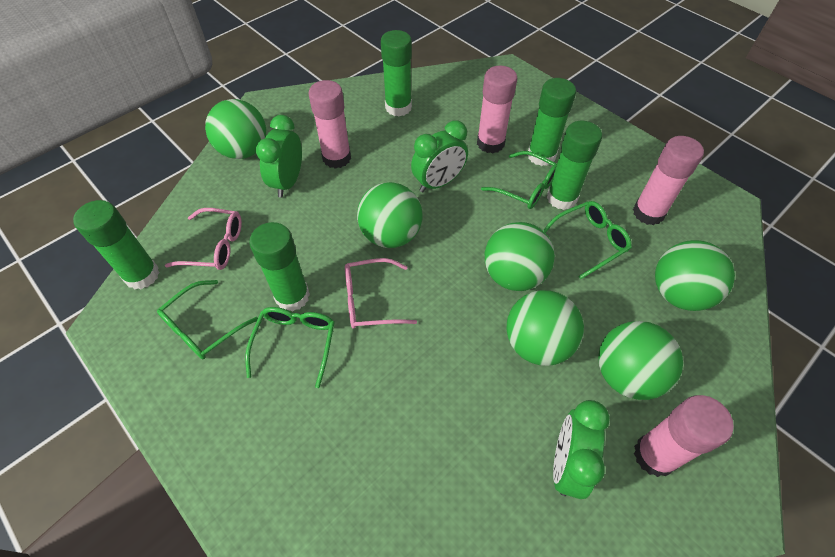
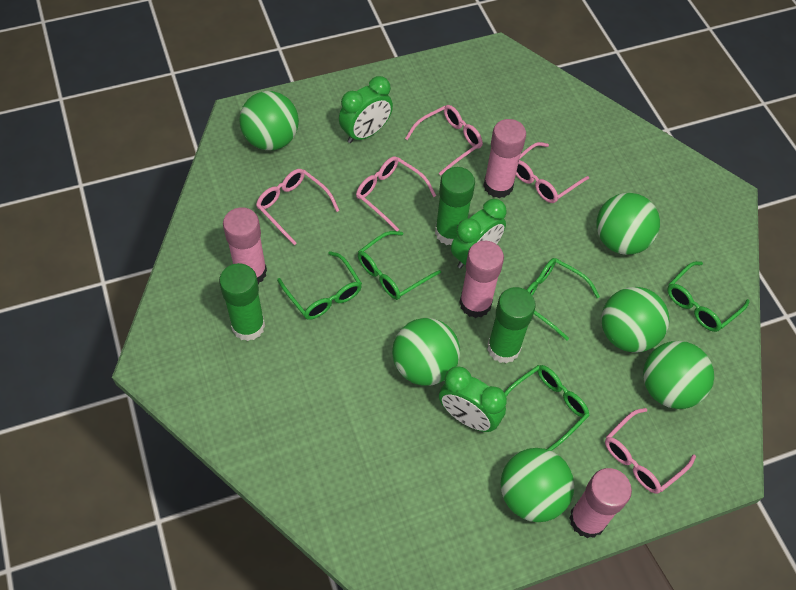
green glasses: [157,280,258,359] [245,307,335,388] [481,151,557,209] [543,201,632,280] = 4 -> [277,251,362,320] [358,231,441,300] [504,365,590,451] [527,258,600,341] [667,261,750,332] = 5
green glue stick: [73,200,160,290] [249,222,310,312] [381,30,412,117] [528,78,576,166] [547,121,602,210] = 5 -> [219,263,265,341] [435,167,475,245] [487,287,536,364] = 3
pink glasses: [165,208,242,270] [345,258,417,329] = 2 -> [256,169,340,245] [356,156,436,231] [405,105,483,175] [516,142,589,203] [605,408,696,494] = 5

